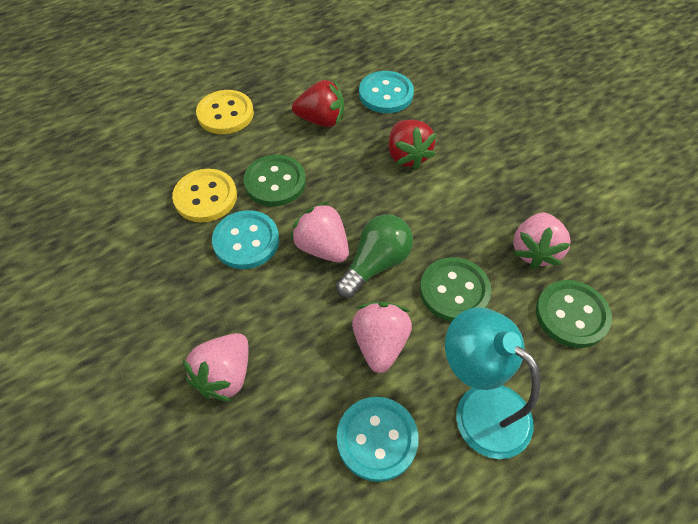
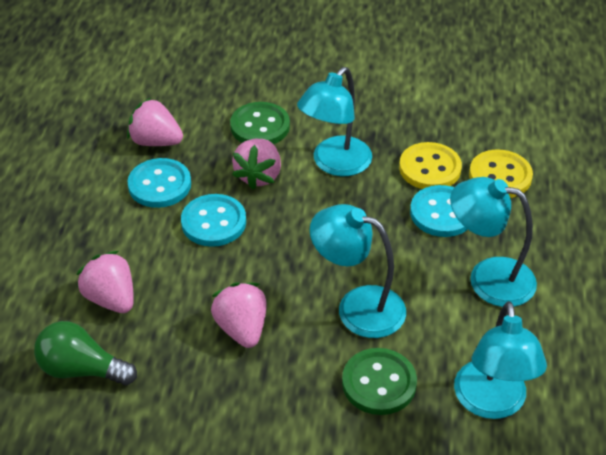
green button: [244,154,306,207] [420,257,491,322] [536,280,612,348] = 3 -> [230,102,290,144] [342,348,417,415] = 2
red strawberry: [292,80,344,127] [388,120,436,170] = 2 -> none = 0
turquoise lamp: [445,307,540,459] = 1 -> [297,67,372,176] [310,204,406,338] [450,177,537,307] [454,301,547,419] = 4

